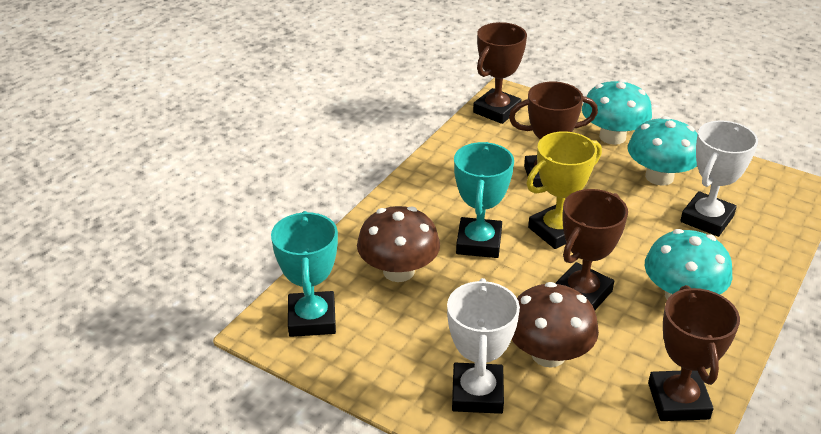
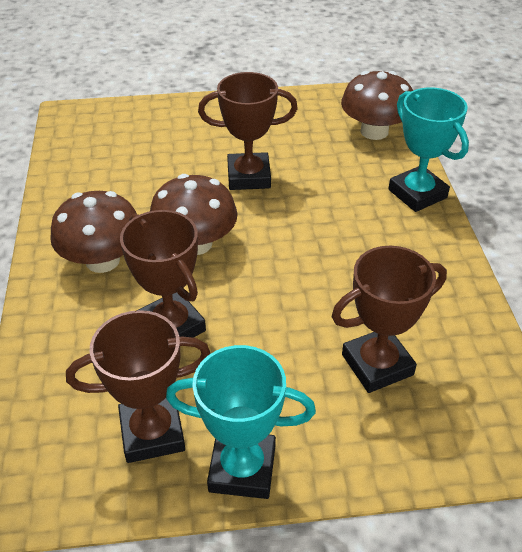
brown mushroom: [357,206,440,282] [512,282,599,368] = 2 -> [50,191,137,273] [150,174,237,255] [341,71,413,140] = 3
turquoise mushroom: [582,79,652,145] [628,116,698,186] [645,229,733,299] = 3 -> none = 0
white trophy: [447,278,520,414] [680,120,758,237] = 2 -> none = 0
yellow trophy: [526,131,602,249] = 1 -> none = 0

